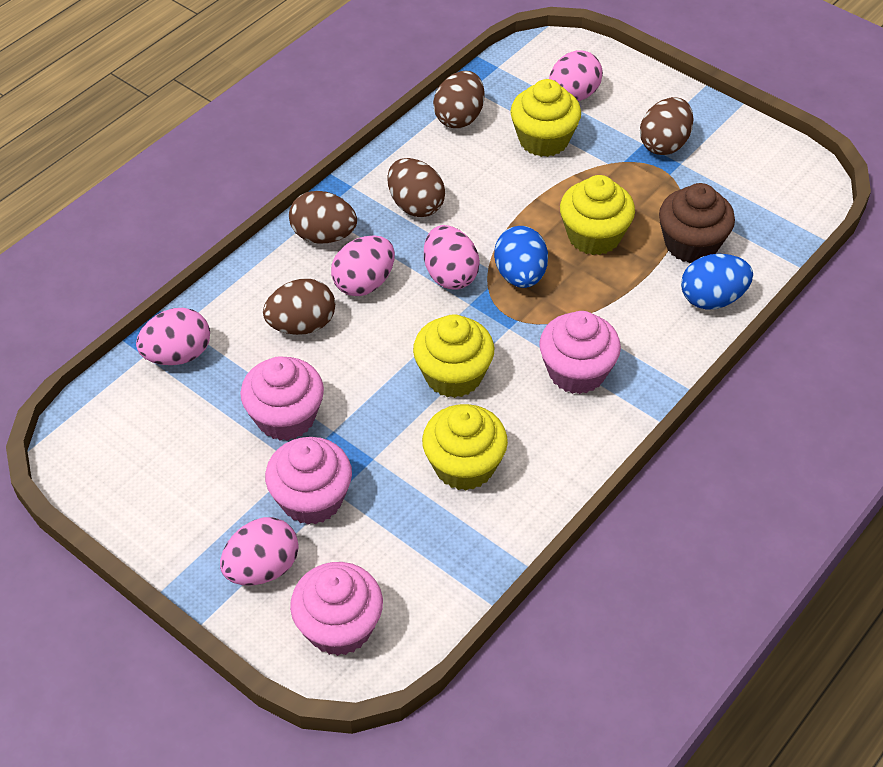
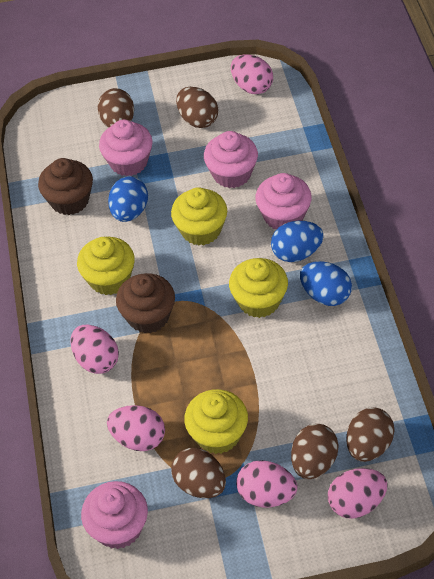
blue egg: [494,226,548,288] [681,254,753,310] = 2 -> [108,176,148,222] [271,221,324,262] [300,261,352,306] = 3
brown cupcake: [659,183,735,263] = 1 -> [38,158,93,215] [116,273,175,333] = 2

